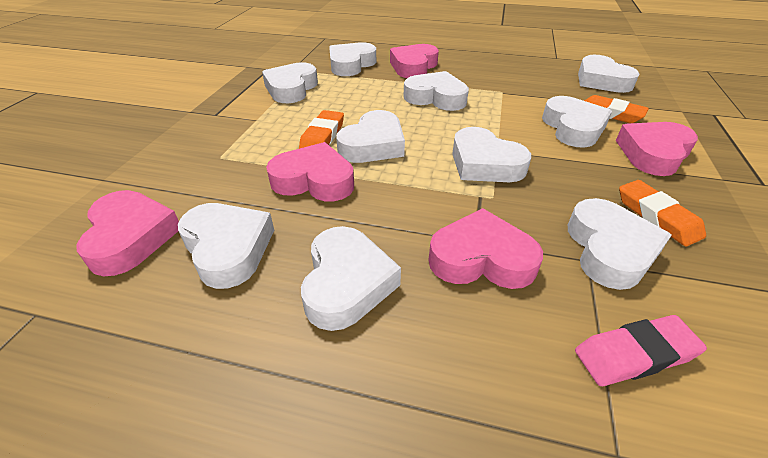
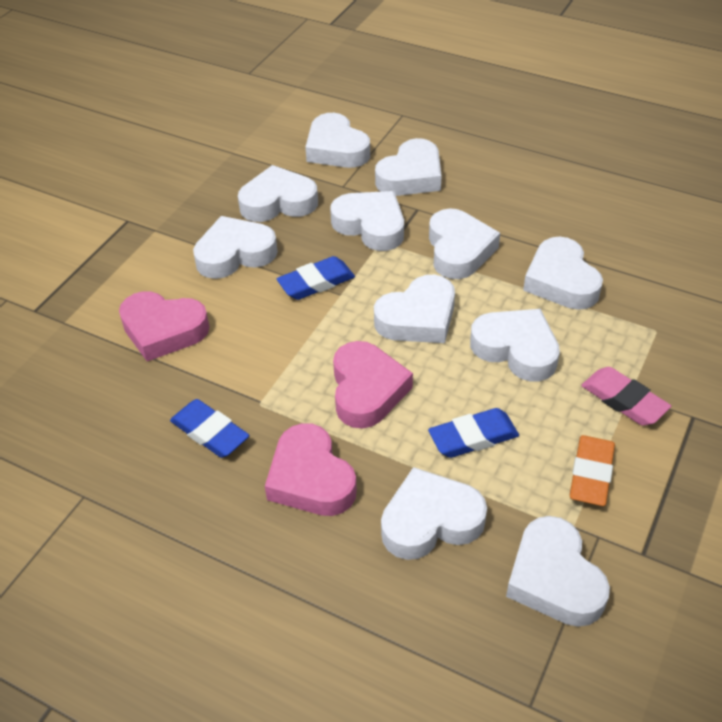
blue eraser: none = 0 -> [170,399,249,458] [277,256,355,300] [428,408,519,458] = 3
orange eraser: [299,110,344,149] [584,95,649,123] [619,180,706,247] = 3 -> [570,435,615,506] = 1
pink heart: [76,190,179,276] [266,142,354,201] [390,44,439,78] [429,208,543,289] [616,122,698,176] = 5 -> [119,291,210,361] [265,423,357,516] [333,341,413,428] = 3
white heart: [178,203,274,289] [262,62,318,103] [301,226,401,331] [329,42,376,76] [336,110,405,163] [403,71,469,111] [452,127,531,182] [542,96,612,148] [568,198,672,290] [578,55,639,93] = 10 -> [193,216,278,279] [238,165,318,222] [305,113,370,168] [330,191,404,251] [374,275,455,343] [375,138,441,196] [381,467,487,560] [429,208,500,279] [470,309,560,381] [506,516,610,627] [523,237,603,310] = 11

